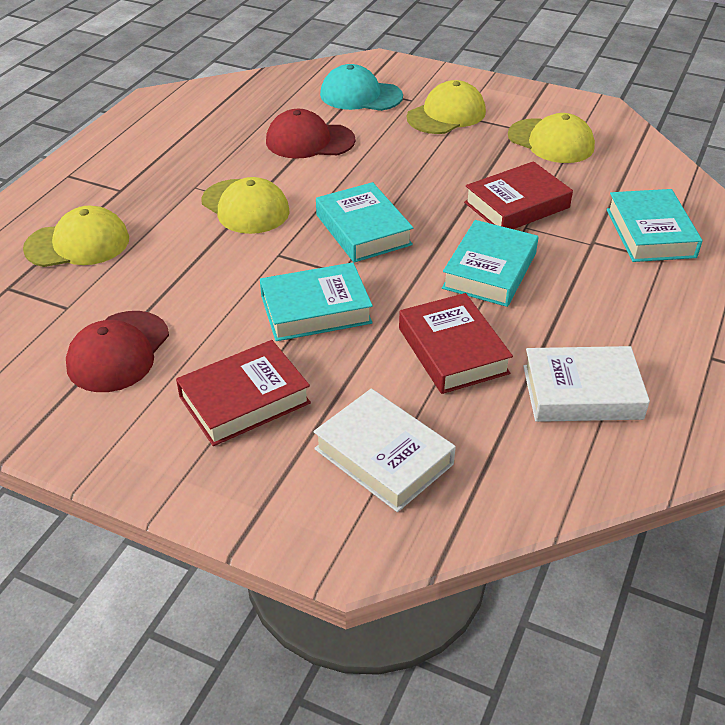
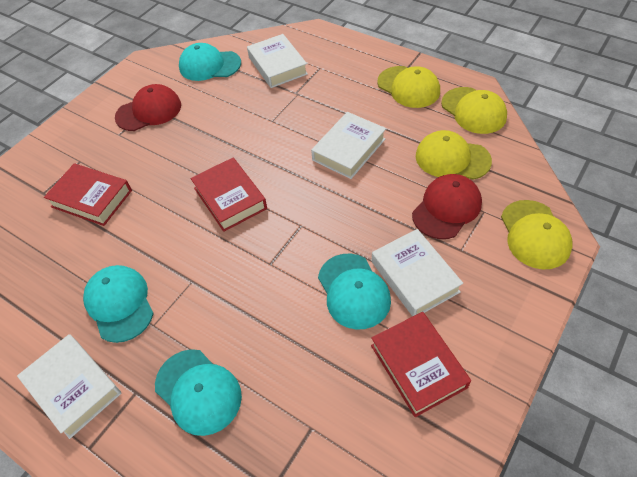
turquoise book: [260,262,373,341] [316,182,413,263] [442,220,538,307] [607,189,702,262] = 4 -> none = 0
turquoise cap: [320,64,403,111] = 1 -> [83,265,154,343] [155,349,242,436] [179,43,241,81] [318,254,391,330] = 4
white book: [313,389,456,512] [523,346,650,422] = 2 -> [17,334,121,439] [247,34,308,88] [311,112,386,179] [372,229,463,317] = 4

